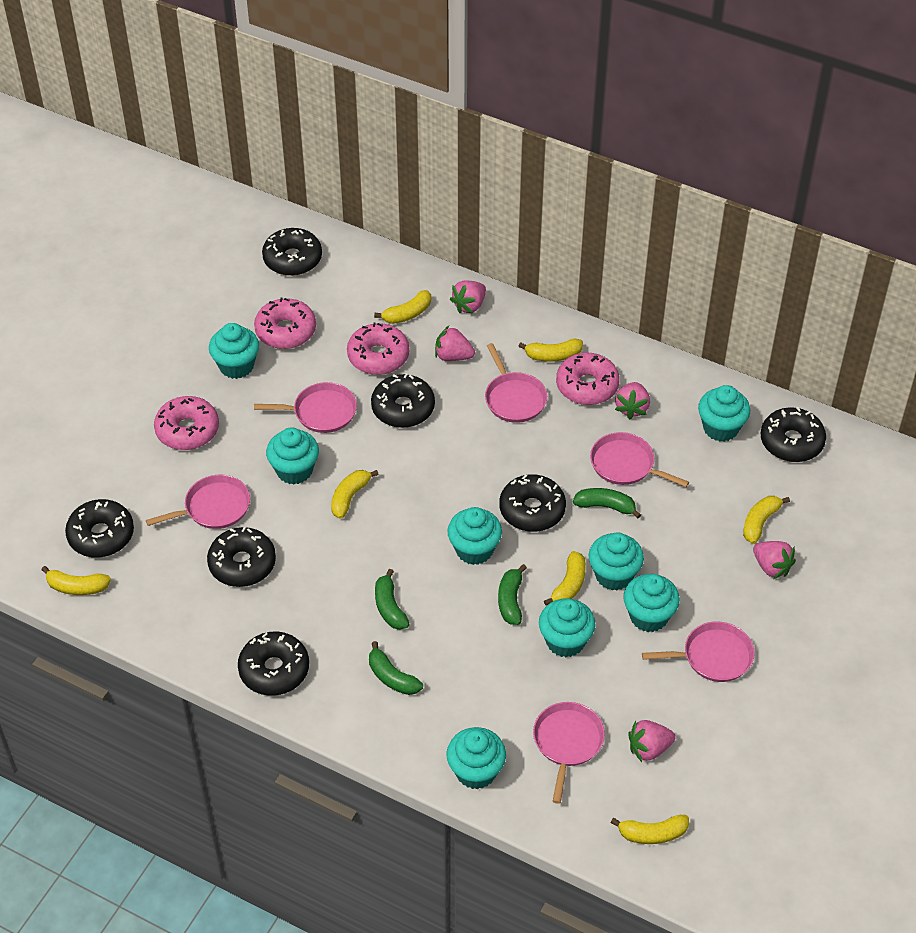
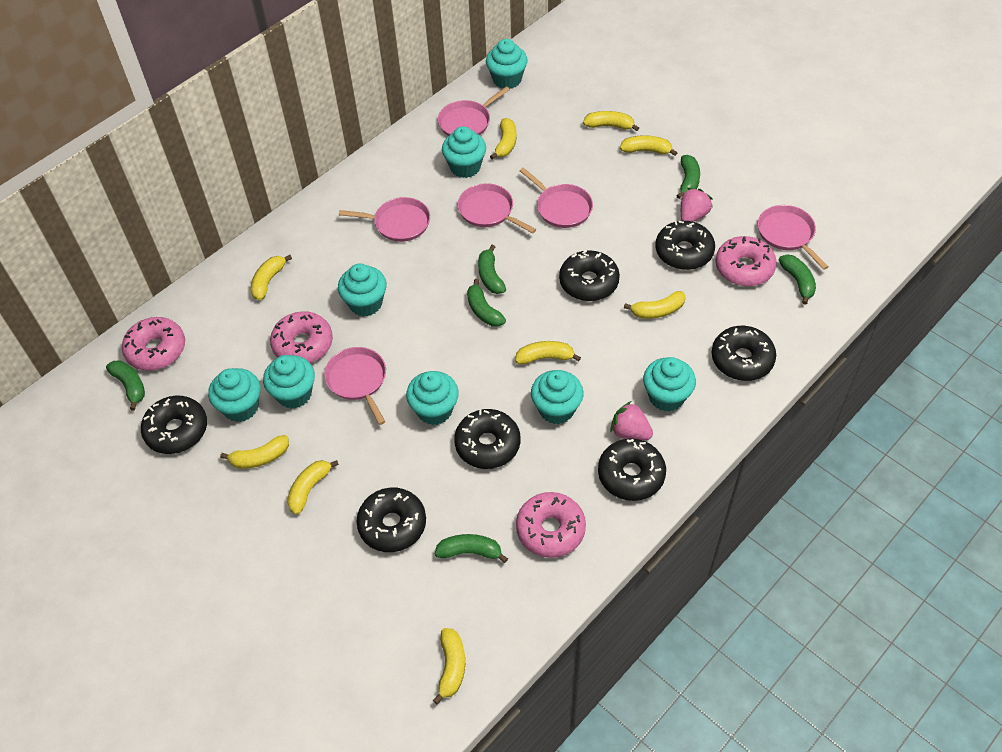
green banana: [369,641,423,695] [375,569,409,630] [498,564,527,625] [573,488,641,518] = 4 -> [106,360,145,411] [435,534,508,563] [467,279,506,327] [478,245,506,294] [676,155,700,199] [778,254,816,305] = 6
pink strawberry: [435,326,475,361] [450,280,486,314] [615,382,650,419] [628,720,676,762] [753,541,796,579] = 5 -> [610,401,653,440] [681,188,713,222] = 2
yellow banana: [41,566,111,595] [331,470,379,519] [374,290,431,324] [518,339,583,362] [544,551,586,605] [611,815,689,844] [743,496,790,544] = 7 -> [220,435,289,469] [251,255,292,300] [287,460,339,515] [433,628,465,705] [490,118,517,160] [515,341,581,365] [583,111,639,131] [620,135,678,156] [624,291,686,319] = 9

